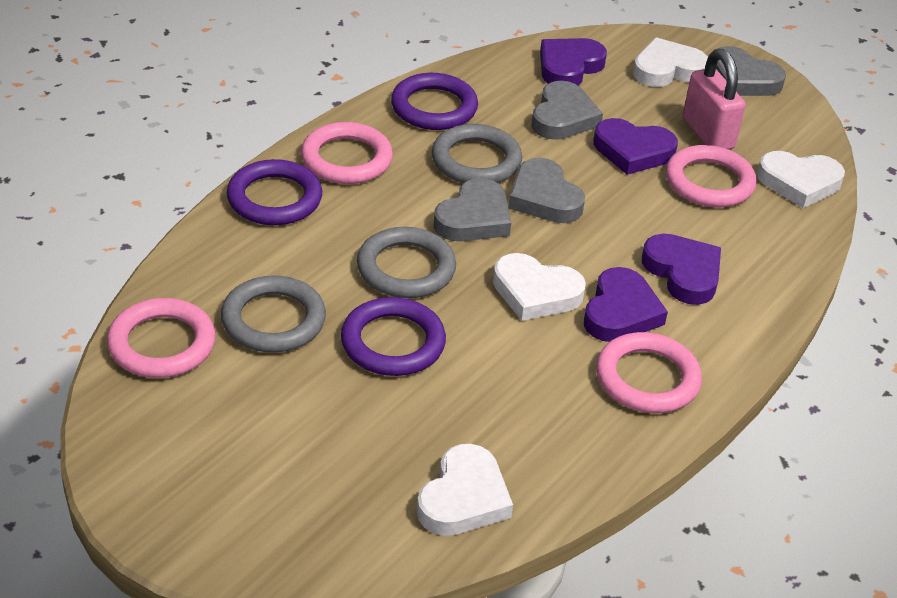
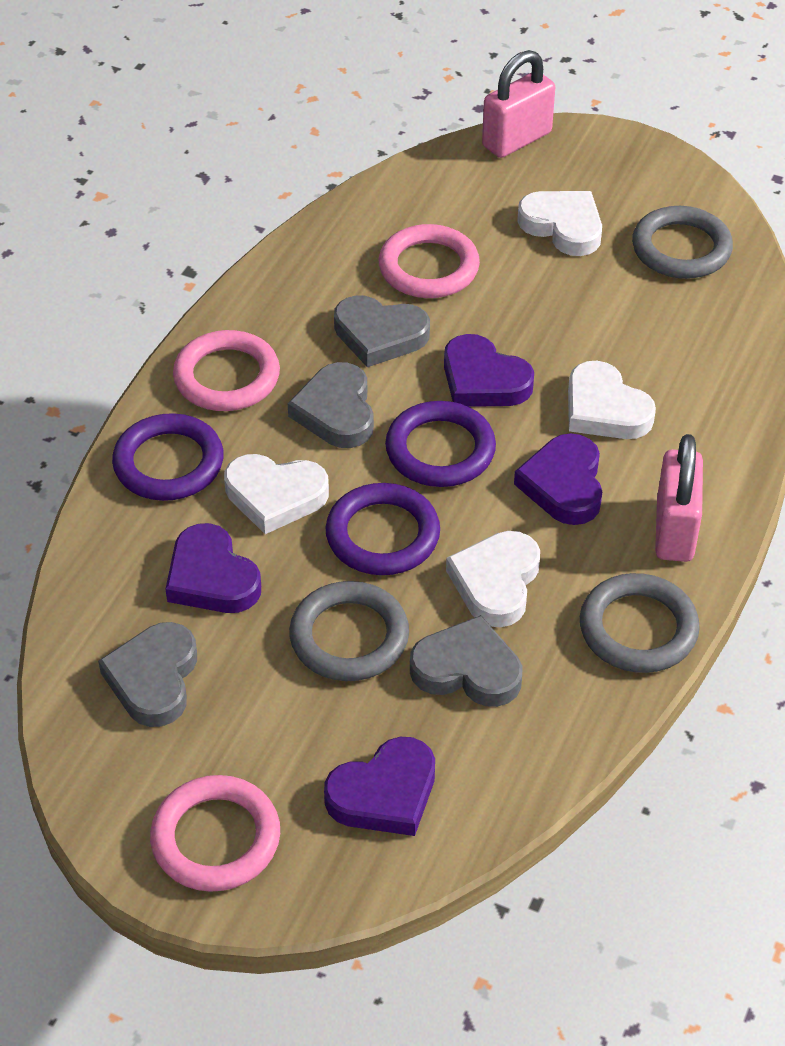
pink padlock: [683,49,746,150] = 1 -> [482,50,555,158] [655,434,703,562] = 2
pink ring: [107,298,216,378] [301,122,393,184] [596,332,702,413] [666,145,757,207] = 4 -> [150,775,280,892] [173,330,280,411] [379,224,480,298] = 3

